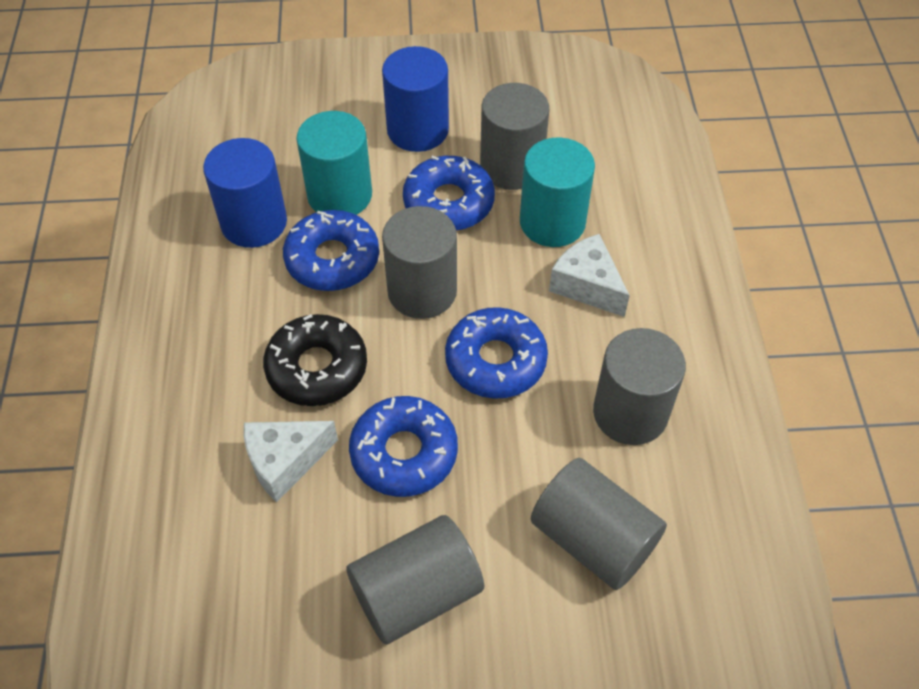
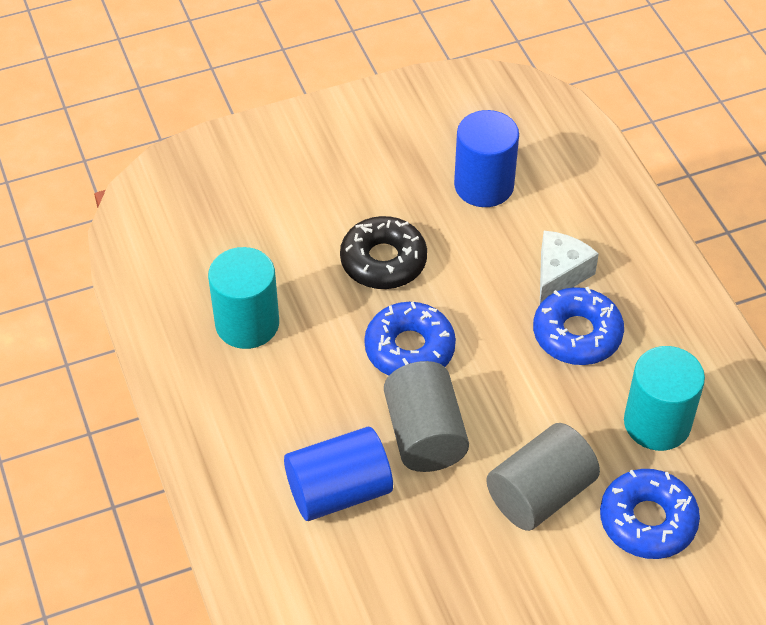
blue donut: [283,210,379,291] [349,396,458,497] [403,156,495,231] [445,307,548,399] = 4 -> [364,302,456,376] [533,287,624,365] [600,469,700,559] = 3
grey cylinder: [346,515,484,645] [382,206,457,319] [480,83,549,190] [531,458,667,590] [593,328,686,445] = 5 -> [384,361,469,472] [486,423,600,531] = 2
white cheese: [244,421,338,502] [549,234,630,317] = 2 -> [540,231,599,304] = 1

